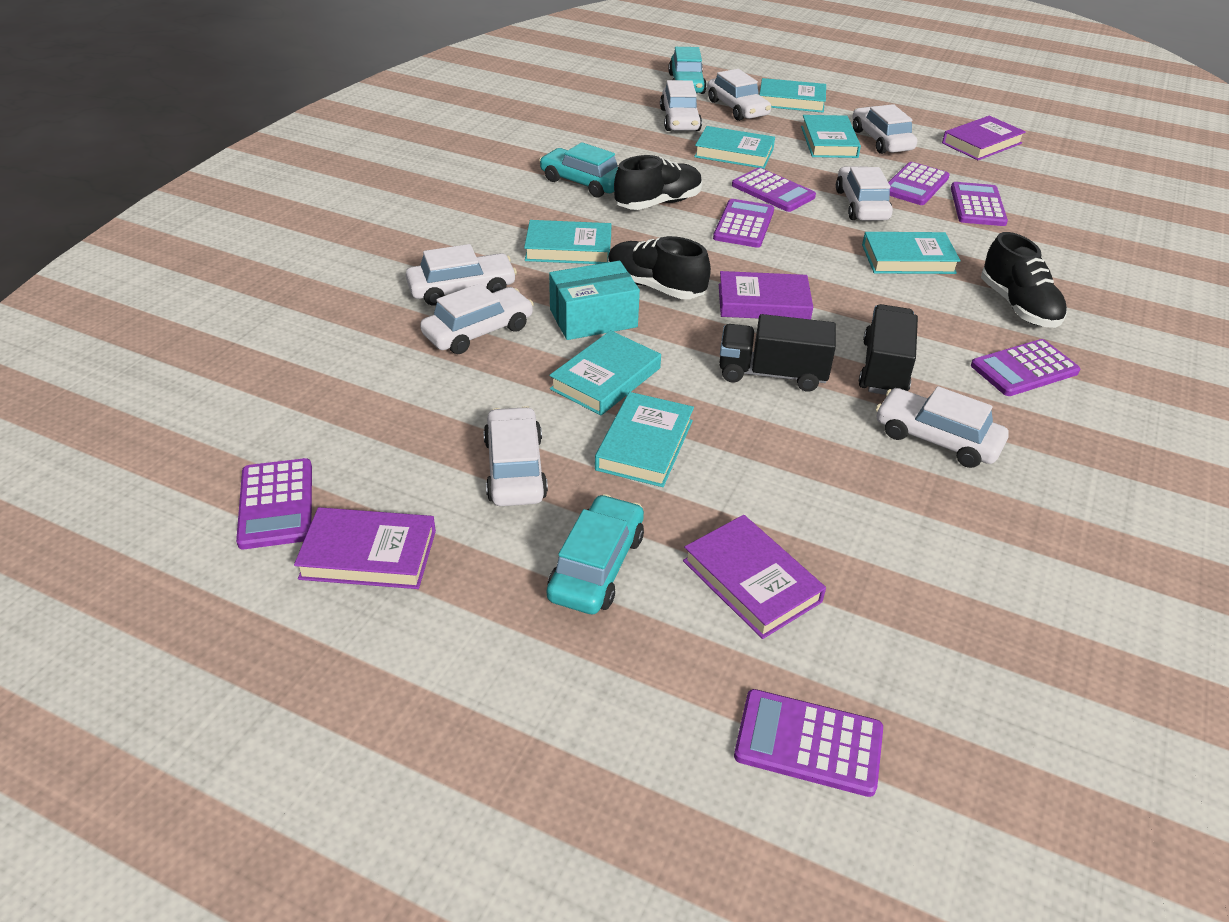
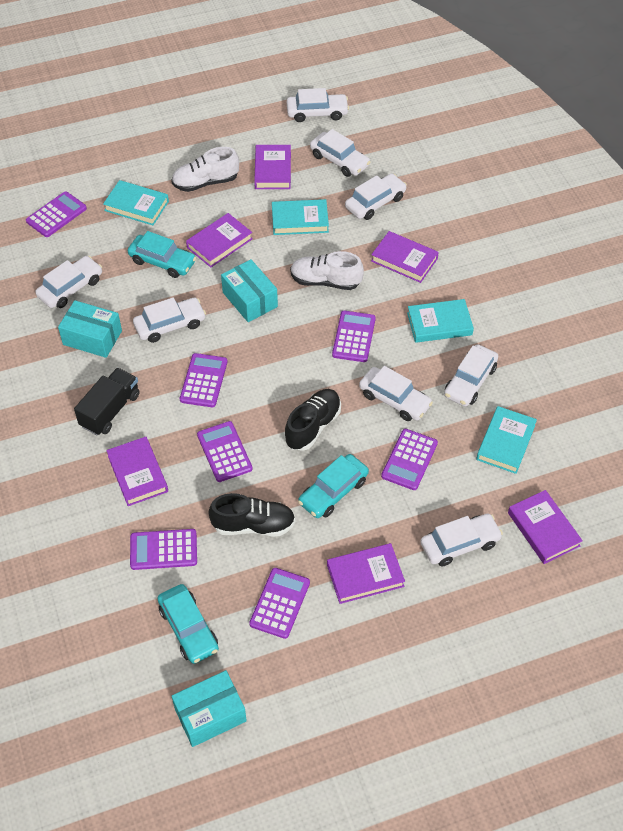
black shoe: [608,236,711,299] [614,155,702,210] [981,232,1067,328] = 3 -> [208,493,295,536] [285,389,341,451] = 2
black truck: [719,314,836,392] [859,304,918,395] = 2 -> [74,368,140,435] = 1
purple book: [294,507,436,589] [683,515,826,639] [719,271,813,320] [942,116,1026,160] = 4 -> [106,437,168,506] [186,213,253,268] [254,145,291,189] [327,543,405,604] [371,231,439,283] [508,490,583,564] = 6
turquoise book: [524,220,611,264] [549,330,661,415] [595,392,694,487] [694,126,775,169] [759,78,826,113] [801,115,861,158] [862,232,960,274] = 7 -> [103,180,169,225] [272,199,329,235] [407,299,474,343] [476,406,537,474] = 4
turquoise box: [549,261,640,340] = 1 -> [58,300,122,358] [172,670,247,747] [221,259,278,322] = 3
white shoe: none = 0 -> [171,147,239,192] [290,251,364,290] = 2

